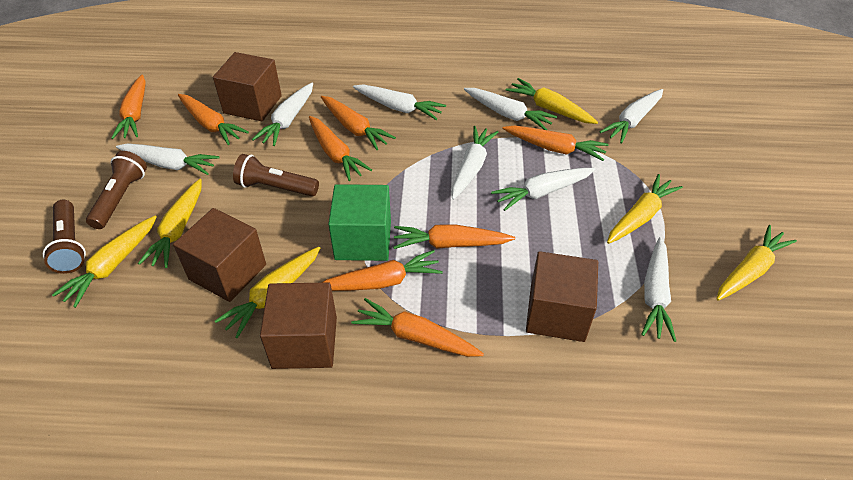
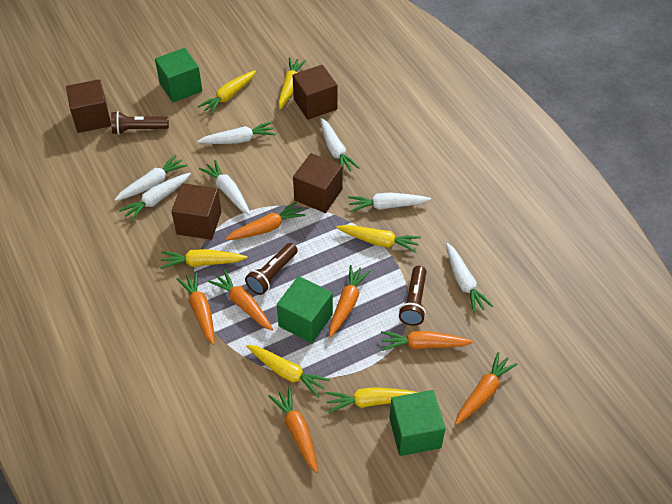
green cube: [328,184,391,261] = 1 -> [155,48,202,102] [277,276,333,343] [389,390,445,456] = 3
orange carrot: [111,75,146,139] [178,94,249,145] [309,116,372,181] [321,96,396,150] [322,250,443,291] [351,298,484,357] [393,224,515,249] [502,125,609,161] = 8 -> [177,272,214,345] [208,269,273,331] [225,202,305,240] [268,387,318,473] [329,265,370,338] [381,331,473,351] [455,352,517,425] = 7
white carrot: [116,143,219,175] [252,83,313,146] [353,85,446,120] [451,126,498,200] [464,88,557,130] [491,168,595,211] [600,89,663,144] [641,237,676,342] = 8 -> [115,155,187,201] [119,173,191,222] [197,121,276,144] [199,160,250,215] [320,118,360,172] [348,193,431,212] [446,243,493,313] = 7

